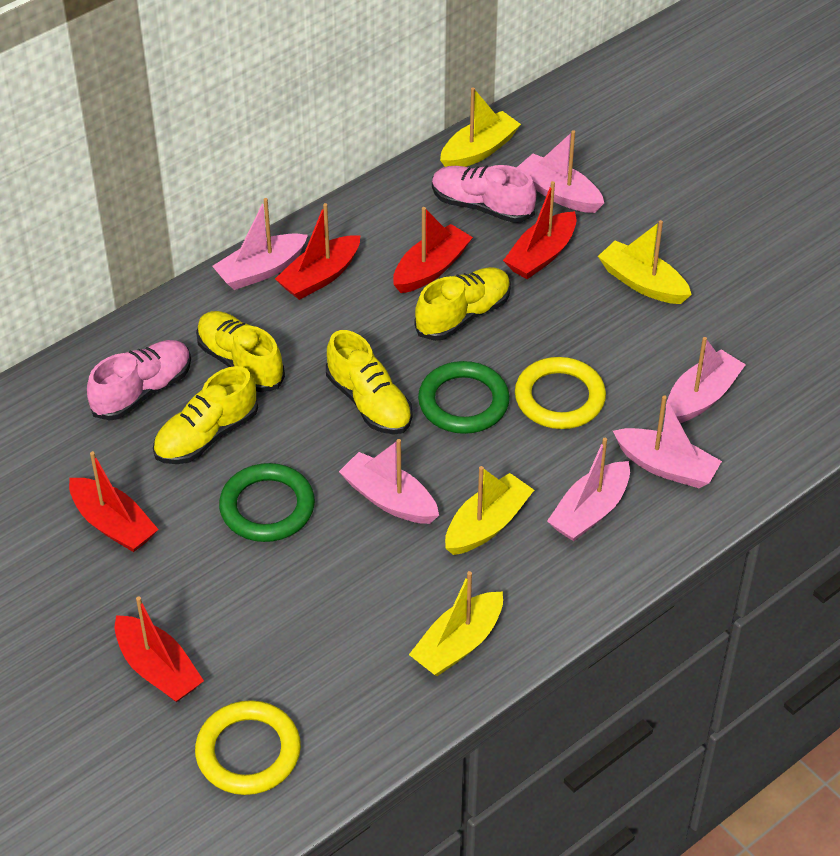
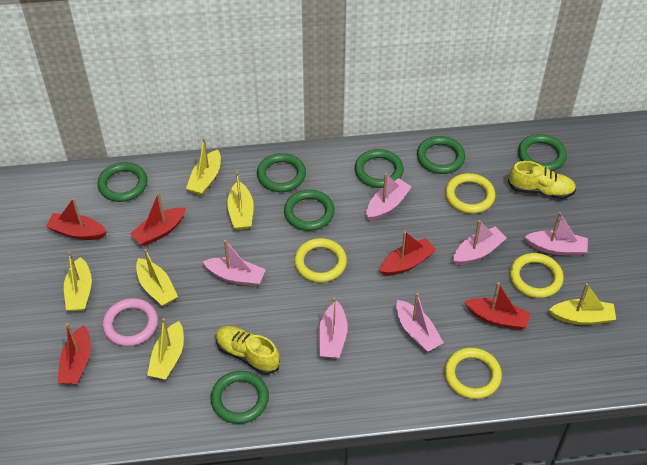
green ring: [219,463,315,542] [418,361,510,434] = 2 -> [97,162,148,202] [210,371,269,424] [257,153,306,192] [284,190,335,231] [355,149,404,188] [417,136,465,174] [518,134,567,171] = 7
pink ring: none = 0 -> [102,298,158,346] = 1
pink shoe: [87,340,191,421] [432,165,536,223] = 2 -> none = 0
yellow boat: [409,571,503,676] [440,87,521,167] [445,466,534,555] [598,220,692,304] = 4 -> [64,251,92,312] [136,249,178,306] [147,318,184,380] [186,138,221,195] [227,172,254,230] [549,283,616,325] = 6
yellow ring: [195,700,301,795] [515,357,606,429] = 2 -> [294,238,347,283] [444,347,502,399] [445,173,495,214] [510,253,564,298] = 4
yellow shoe: [153,366,258,464] [196,311,285,392] [326,330,412,434] [414,267,511,341] = 4 -> [216,326,280,375] [508,161,576,199] = 2

